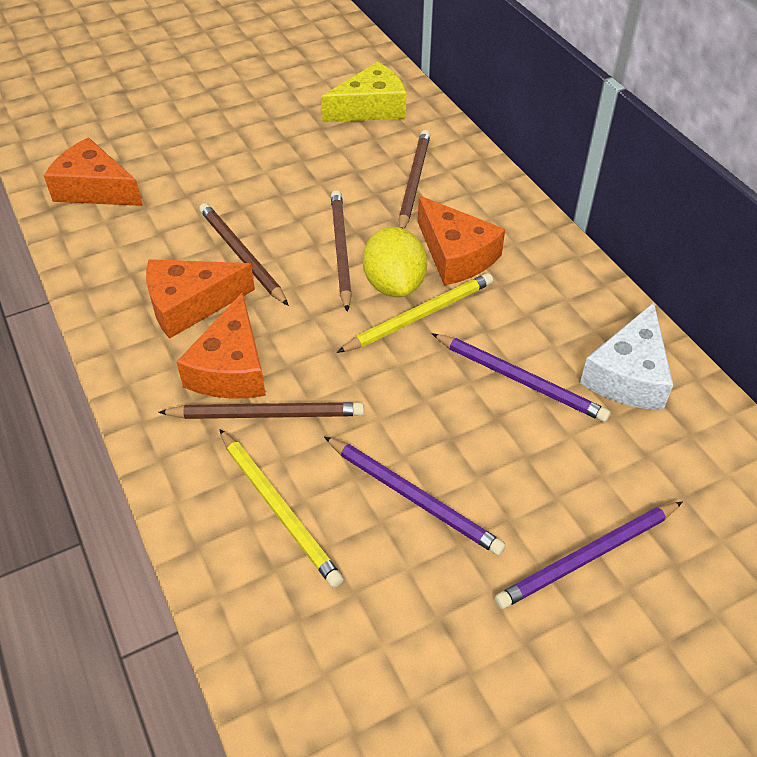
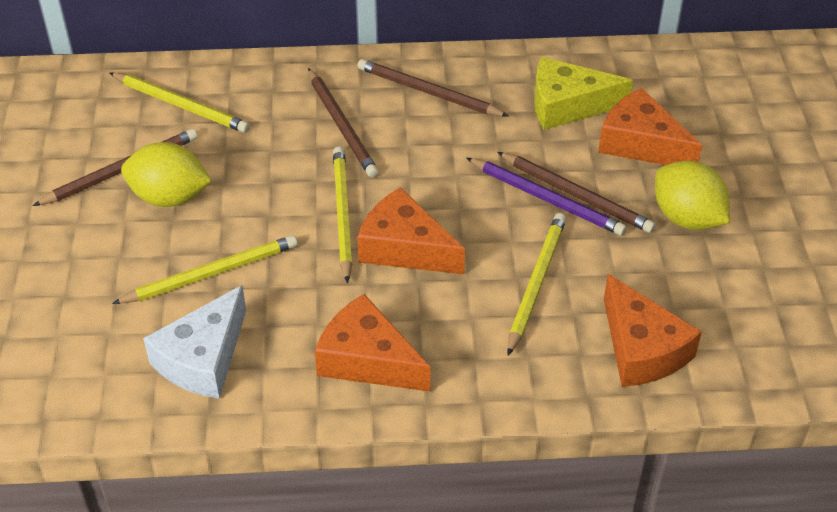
purple pencil: [324,437,506,556] [432,333,611,422] [495,502,682,609] = 3 -> [466,157,627,236] = 1
yellow lemon: [363,227,427,297] = 1 -> [121,142,212,207] [655,161,730,230] = 2
yellow pencil: [219,429,344,588] [337,273,493,353] = 2 -> [109,72,250,133] [112,235,298,304] [333,146,352,283] [507,213,566,356] = 4

